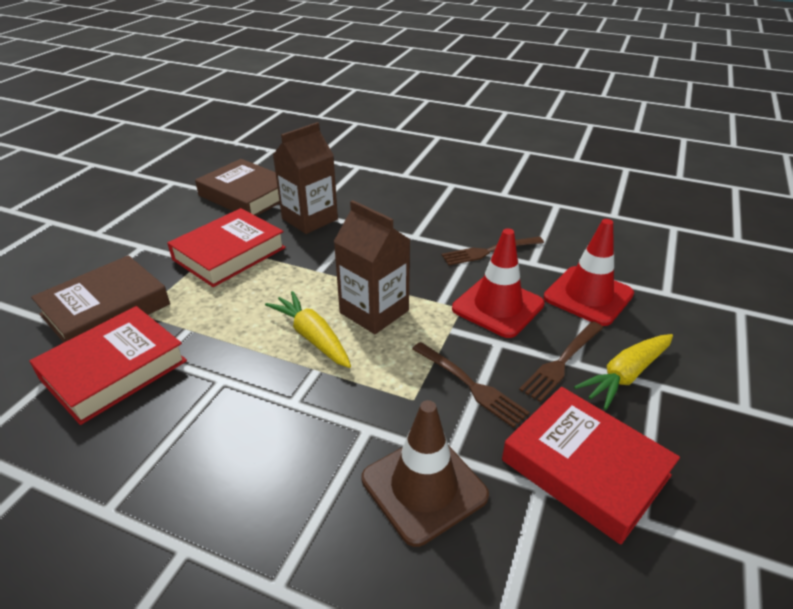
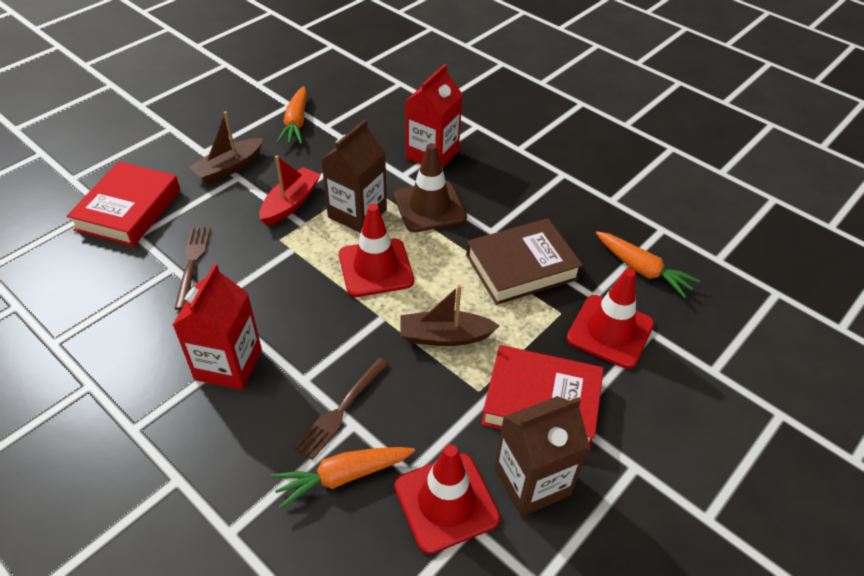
brown boat: none = 0 -> [189,111,264,184] [400,285,500,346] = 2
brown book: [31,255,170,343] [195,159,280,216] = 2 -> [466,218,583,305] = 1
brown fork: [412,342,530,428] [441,237,544,265] [519,321,603,402] = 3 -> [174,227,210,310] [294,358,389,460] = 2
orange carrot: none = 0 -> [271,447,415,509] [276,86,307,144] [596,231,700,298] = 3
red boat: none = 0 -> [259,156,321,226] = 1
red book: [29,306,187,425] [167,208,286,287] [502,387,680,545] = 3 -> [67,161,180,247] [481,345,604,450] = 2
red carton: none = 0 -> [173,264,262,390] [405,64,463,168] = 2
red traffic cone: [452,228,545,338] [544,219,634,326] = 2 -> [339,204,414,297] [394,444,500,554] [567,268,654,369] = 3
yellow carrot: [265,291,351,368] [574,334,673,410] = 2 -> none = 0

